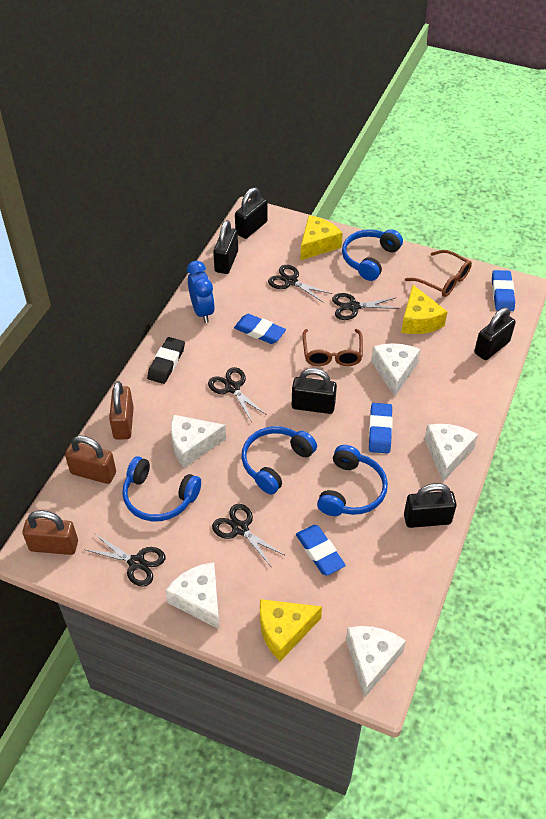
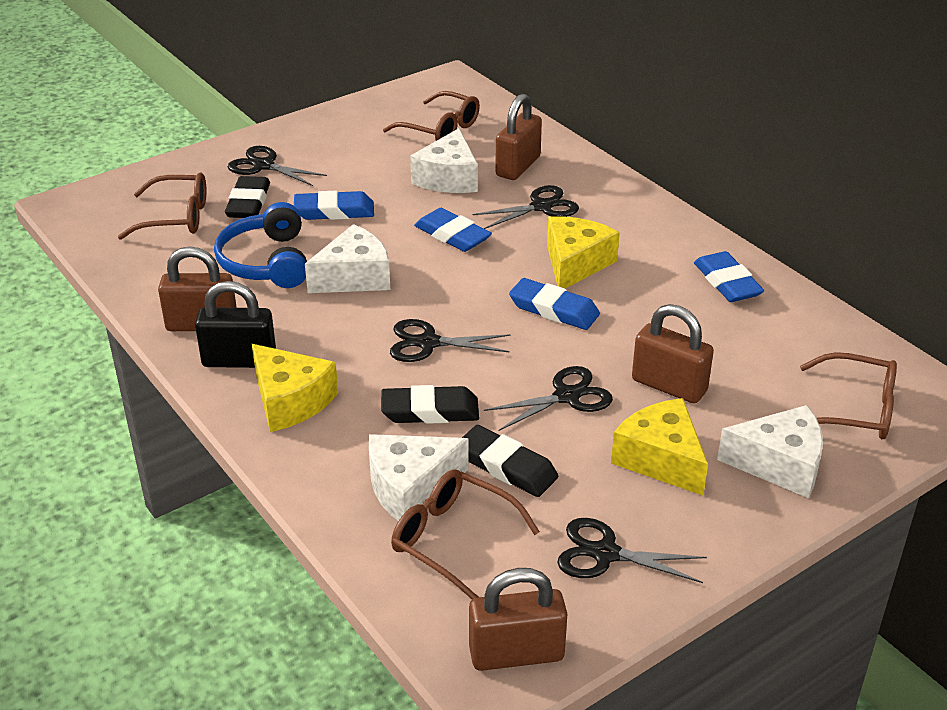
black eraser: [147,337,185,384] = 1 -> [225,176,270,218] [381,385,479,424] [462,425,558,497] = 3
black padlock: [213,220,238,274] [235,187,268,239] [292,368,337,414] [404,483,457,528] [474,307,516,360] = 5 -> [195,281,276,368] = 1
blue clock: [187,261,215,323] = 1 -> none = 0
blue headphones: [122,456,201,521] [242,426,317,494] [317,445,388,516] [342,229,403,281] = 4 -> [214,202,307,288] = 1
brown glasses: [303,329,363,366] [405,250,472,297] = 2 -> [118,172,206,240] [383,91,480,141] [391,469,540,599] [800,352,897,439] = 4
brown padlock: [22,510,78,555] [65,435,116,484] [109,381,134,440] = 3 -> [158,246,237,331] [469,568,567,671] [495,94,542,180] [632,304,714,404] = 4
white cheese: [165,562,220,630] [171,415,226,468] [346,626,406,698] [371,343,420,397] [425,424,478,482] = 5 -> [305,224,390,293] [369,434,469,521] [410,128,478,193] [717,405,823,498] = 4

